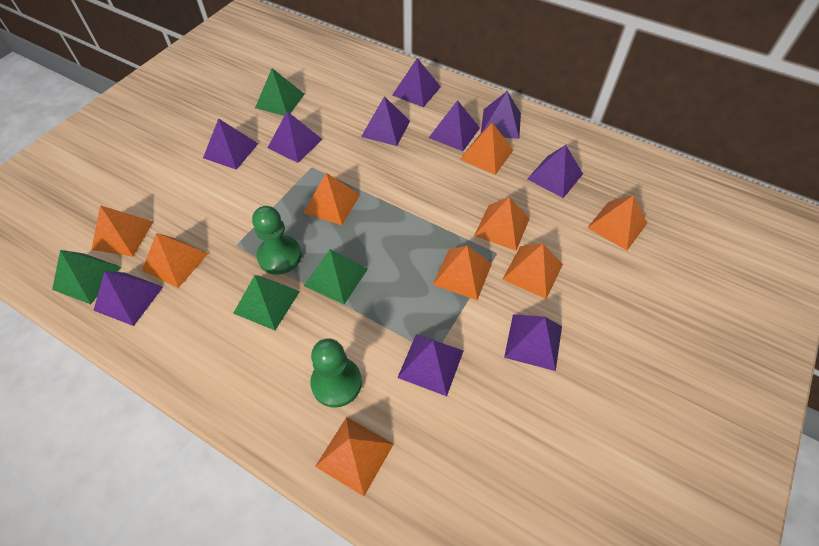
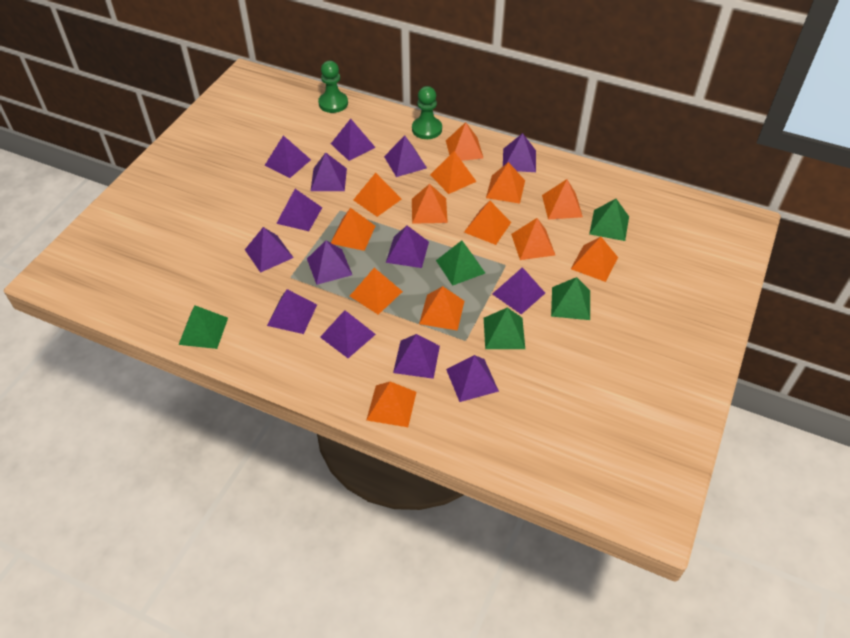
green pyramid: [52,250,121,304] [233,275,300,330] [255,68,305,116] [304,249,368,304] = 4 -> [179,305,228,349] [436,240,485,286] [484,307,525,349] [551,277,590,320] [589,199,629,241] = 5
orange pyramid: [91,205,153,257] [142,233,208,288] [304,173,360,225] [315,417,394,496] [433,246,492,300] [460,123,513,175] [474,197,530,251] [502,243,563,299] [587,195,647,250] = 9 -> [331,208,375,251] [350,268,403,315] [353,173,402,217] [367,381,416,427] [412,184,448,224] [419,286,464,331] [430,151,477,194] [446,122,483,161] [464,201,511,245] [486,162,525,204] [511,218,555,260] [542,179,583,220] [571,237,618,282] = 13
purple pyramid: [93,271,163,326] [203,118,258,170] [268,111,322,163] [361,96,410,146] [392,58,441,107] [397,334,463,396] [429,100,480,151] [481,91,521,139] [504,314,562,371] [528,145,583,198] = 10 -> [245,227,294,273] [264,135,311,178] [267,289,317,334] [276,189,322,231] [307,240,352,285] [311,152,347,191] [320,310,376,358] [331,119,376,161] [384,135,427,177] [386,226,429,268] [393,334,440,379] [446,355,499,402] [493,267,545,314] [503,133,536,172] = 14

